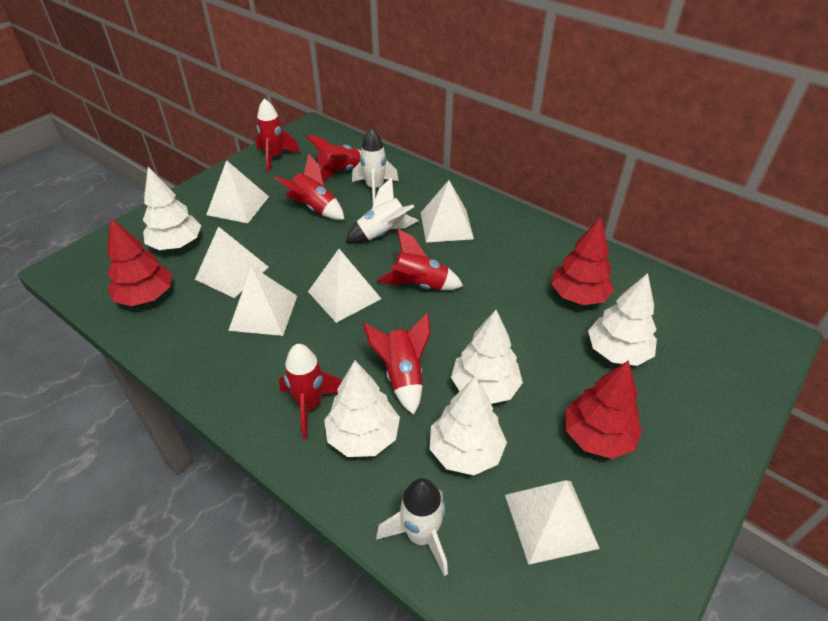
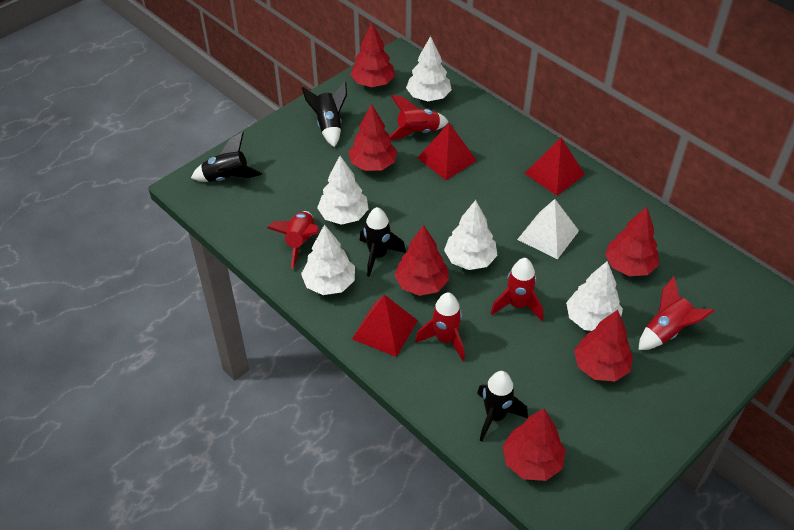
black rocket: none = 0 -> [191,132,262,182] [302,81,347,147] [360,207,406,277] [477,371,528,442] = 4
red pyramid: none = 0 -> [352,295,418,357] [418,123,477,180] [524,138,585,196] = 3
red rocket: [256,98,300,172] [275,154,345,220] [279,344,342,439] [305,135,361,182] [363,313,431,415] [377,229,463,290] = 6 -> [267,211,319,269] [390,95,448,140] [415,293,465,361] [491,258,543,321] [638,276,714,350] = 5
red tree: [107,218,172,306] [551,217,614,305] [565,360,642,459] = 3 -> [349,104,397,171] [350,23,395,87] [394,225,449,296] [503,409,566,481] [574,310,633,381] [605,207,659,276] = 6
white pyramid: [195,226,268,298] [206,160,269,223] [228,266,297,336] [308,249,381,323] [421,180,474,243] [505,480,600,565] = 6 -> [517,199,579,259] = 1
white rocket: [345,177,418,244] [352,128,399,204] [376,478,448,576] = 3 -> none = 0

